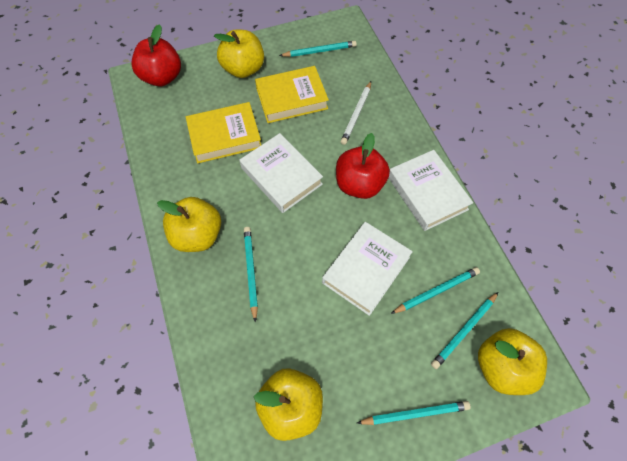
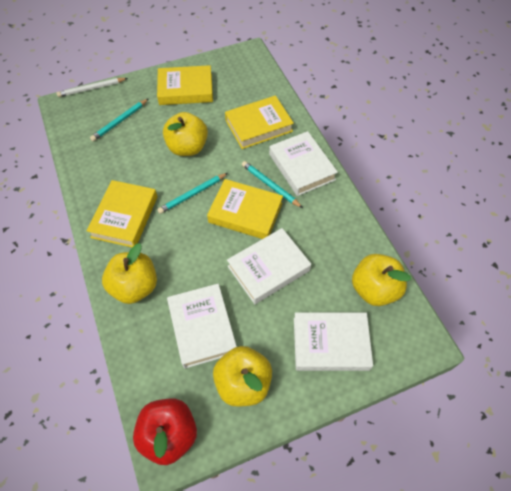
red apple: [131,24,181,86] [336,133,390,199] = 2 -> [133,399,197,465] = 1
turquoise pencil: [244,227,258,322] [279,41,357,57] [357,401,471,425] [391,267,480,314] [431,292,498,369] = 5 -> [90,99,148,141] [157,173,228,214] [242,161,303,208] = 3
white book: [239,133,323,213] [322,222,413,316] [389,150,473,231] = 3 -> [167,284,237,369] [227,228,311,304] [269,131,338,196] [294,312,373,371] = 4
yellow book: [186,102,261,163] [255,66,329,123] = 2 -> [87,180,157,247] [157,65,213,105] [207,179,283,239] [225,95,294,149] = 4

